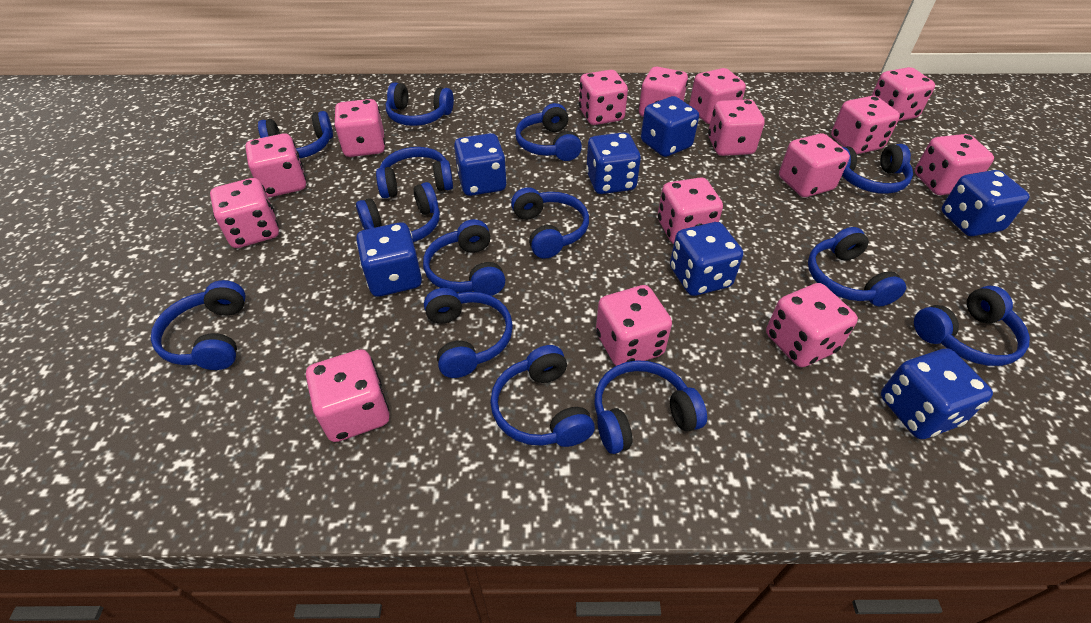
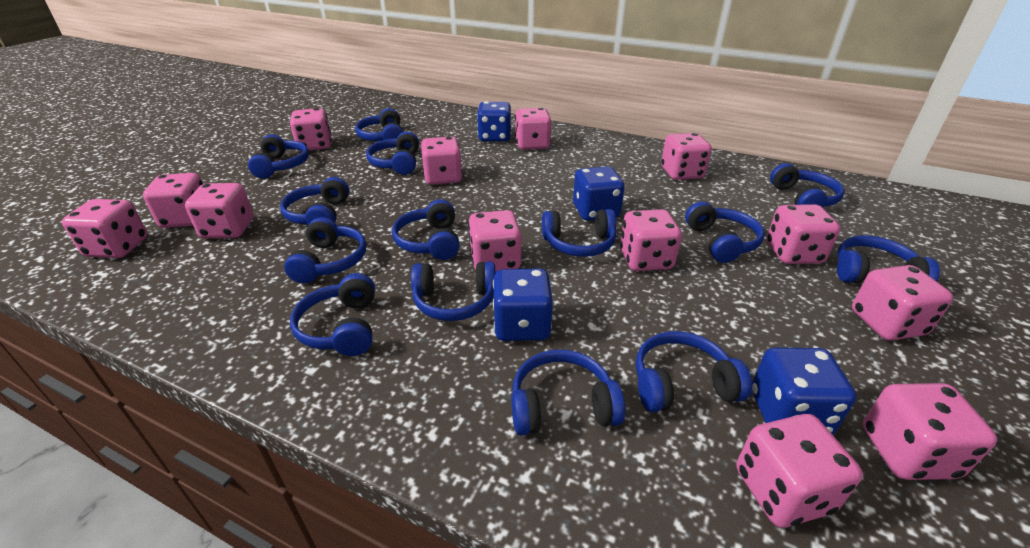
blue dice: [356,222,422,297] [454,133,507,196] [586,132,641,194] [641,96,699,157] [670,222,743,296] [881,348,993,439] [941,170,1030,236] = 7 -> [477,101,511,142] [493,268,553,341] [573,166,625,221] [752,348,856,435] = 4
pink dice: [210,178,279,248] [245,134,306,197] [306,349,389,442] [334,99,385,157] [579,70,628,125] [596,285,672,366] [639,67,688,116] [658,177,723,244] [689,68,746,124] [708,99,765,156] [766,283,858,367] [779,133,850,197] [831,96,900,154] [871,67,935,121] [915,134,994,195] = 15 -> [62,199,147,258] [143,173,203,228] [185,183,253,238] [290,108,331,151] [421,137,462,185] [468,210,521,272] [515,108,551,150] [620,209,682,271] [661,133,712,180] [736,414,863,528] [767,204,840,264] [852,265,953,341] [863,383,997,480] = 13

